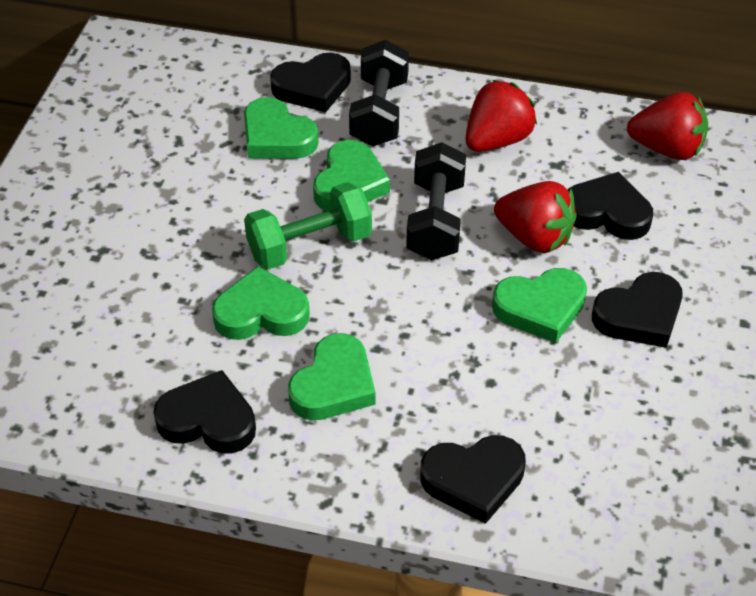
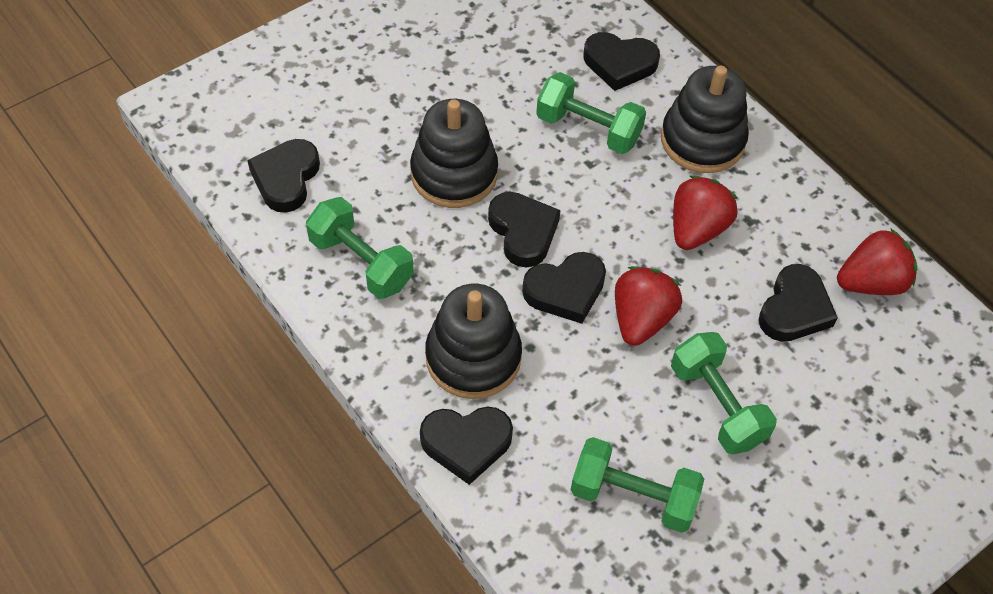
black dumbbell: [349,40,409,146] [406,142,466,261] = 2 -> none = 0
black heart: [153,370,256,454] [270,52,351,112] [420,435,526,524] [567,172,653,240] [592,272,683,348] = 5 -> [247,139,320,213] [420,407,513,485] [488,192,561,268] [522,252,606,324] [583,32,660,91] [759,264,838,342] = 6
black stacking toy: none = 0 -> [410,99,498,208] [425,284,522,399] [661,66,749,173] = 3
green dumbbell: [244,182,372,269] = 1 -> [306,197,414,299] [536,72,646,154] [571,437,704,533] [671,332,777,454] = 4
green heart: [212,266,310,340] [244,97,319,159] [288,333,376,420] [313,140,390,211] [492,268,587,343] = 5 -> none = 0

